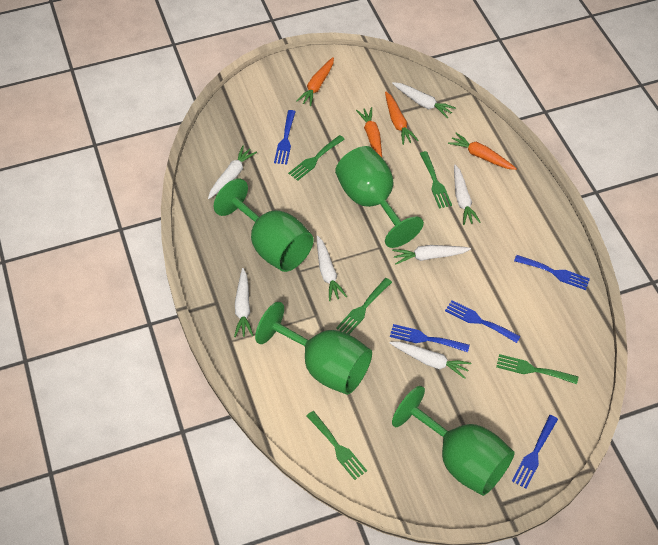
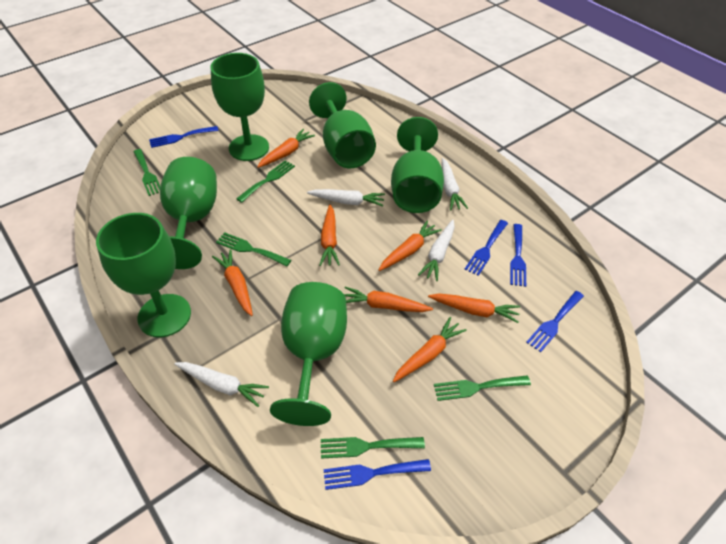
green goblet: [214,179,314,272] [255,302,372,395] [335,146,424,248] [392,386,515,496] = 4 -> [96,213,191,337] [160,157,217,269] [211,53,269,161] [270,282,347,426] [309,82,376,168] [391,117,444,213] = 6
orange carrot: [296,57,334,106] [356,107,382,157] [385,91,418,145] [448,133,517,170] = 4 -> [212,249,253,316] [257,129,315,168] [320,204,340,266] [344,287,433,312] [379,220,442,271] [393,317,467,382] [428,293,520,323] = 7
white carrot: [208,146,257,199] [234,268,254,337] [317,236,347,301] [390,341,471,379] [392,82,456,118] [392,245,471,265] [454,165,481,225] = 7 -> [174,362,269,407] [307,189,385,207] [418,220,455,281] [442,158,468,210] = 4

